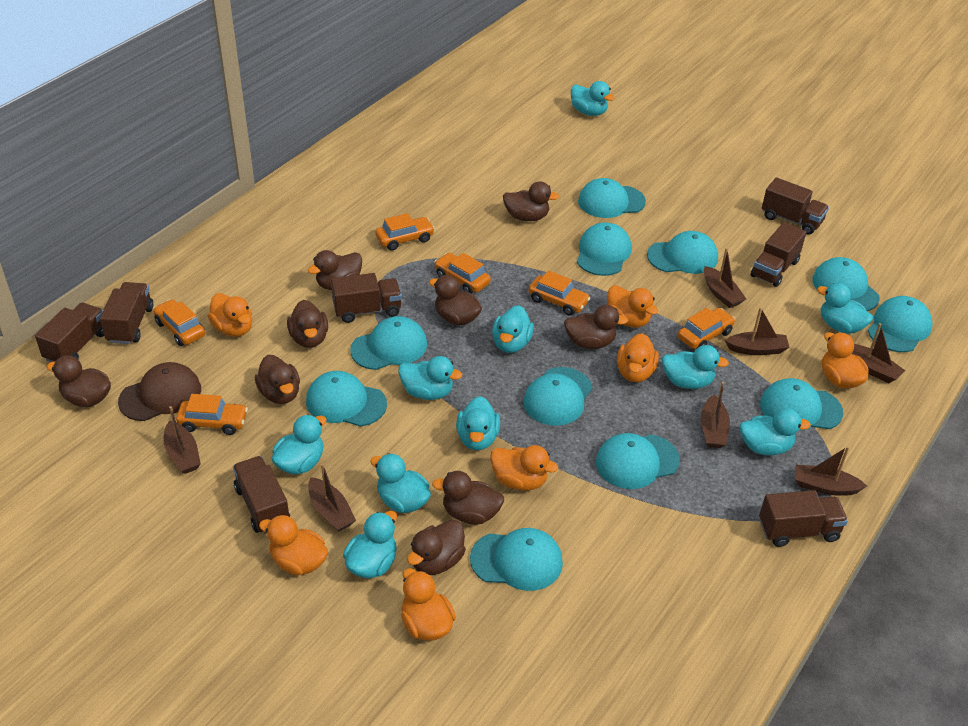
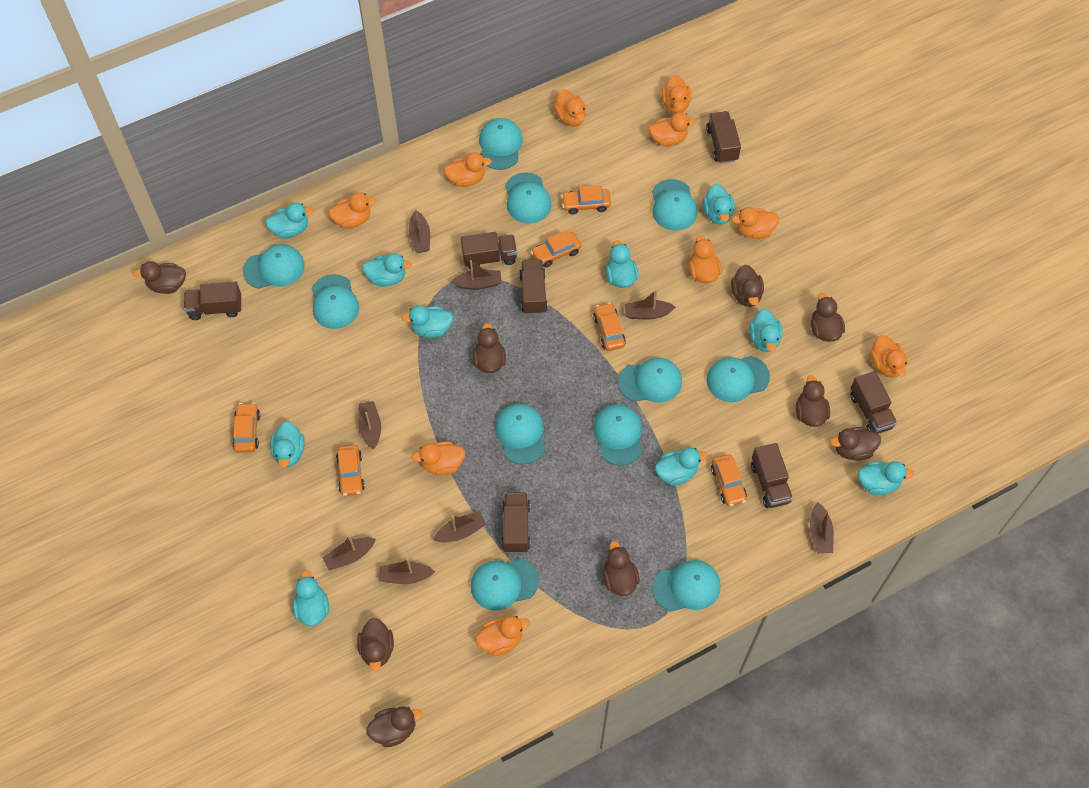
brown boat: [164,406,201,474] [308,463,356,532] [701,382,730,448] [704,248,746,308] [725,307,790,355] [795,446,867,496] [852,323,905,383] = 7 -> [322,535,376,571] [358,401,381,450] [379,558,435,584] [409,208,430,253] [433,511,486,543] [451,260,502,290] [625,290,676,319] [810,502,834,554] = 8
brown cap: [118,362,201,421] = 1 -> none = 0
orange duck: [208,293,252,337] [259,515,328,575] [401,568,456,641] [490,445,558,491] [607,285,658,328] [617,333,659,382] [822,332,869,389] = 7 -> [328,192,376,228] [411,441,465,475] [444,152,492,187] [476,616,530,656] [554,90,586,126] [649,112,696,147] [661,75,691,113] [689,236,722,283] [731,207,779,239] [870,335,907,378] = 10

